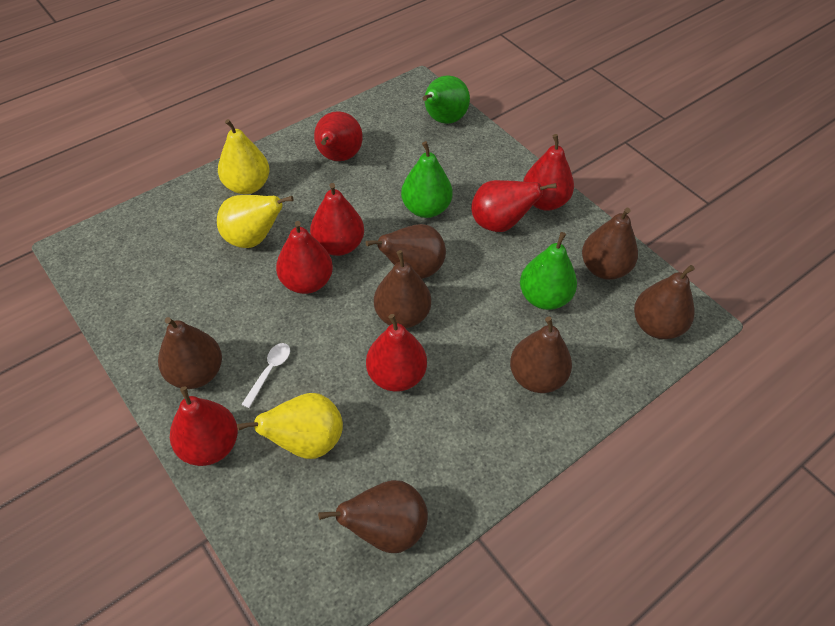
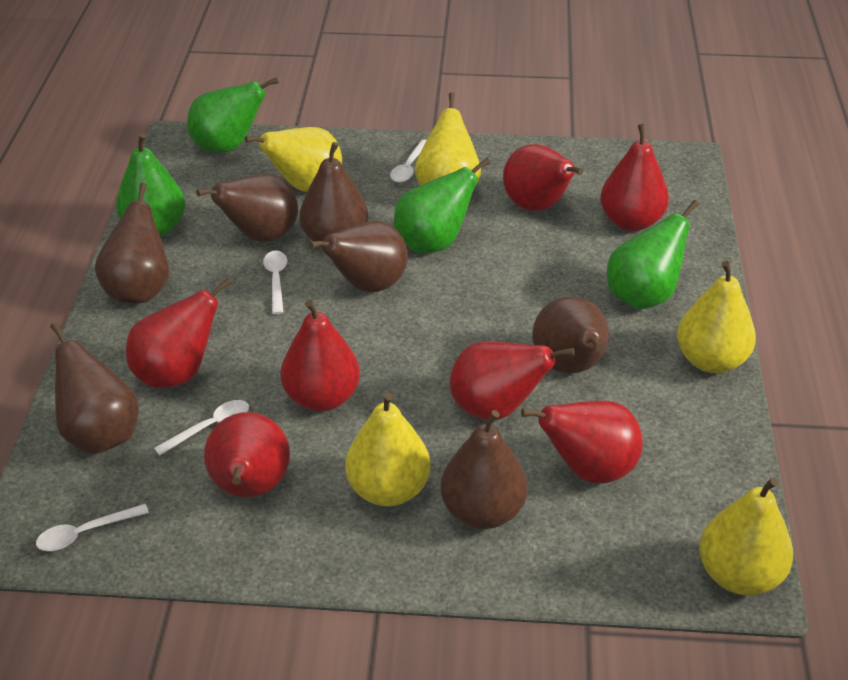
green pear: [401,141,453,218] [423,75,470,124] [520,232,577,310] = 3 -> [116,133,186,237] [187,77,279,153] [394,158,491,254] [607,200,699,310] = 4
white spoon: [241,343,290,408] = 1 -> [36,504,149,551] [154,400,249,456] [263,251,288,314] [390,139,427,183] = 4
yellow pear: [217,195,293,248] [218,119,270,194] [237,393,343,459] = 3 -> [245,127,342,192] [345,392,431,506] [415,92,481,185] [677,261,756,373] [699,477,793,595] = 5

